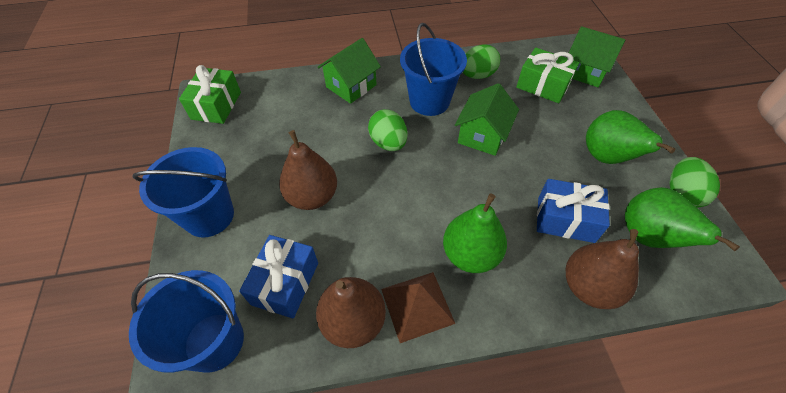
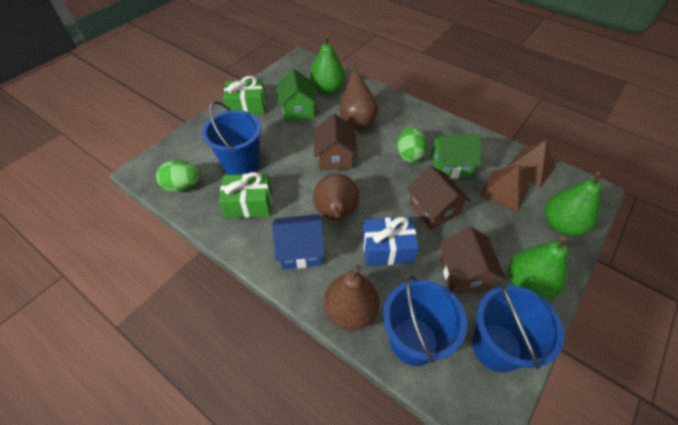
blue gift: [239,235,318,319] [537,179,610,243] = 2 -> [362,217,419,266] = 1
blue house: none = 0 -> [272,214,325,269] = 1
brown house: none = 0 -> [314,114,357,170] [407,165,471,229] [439,227,506,294] = 3
brown pyramid: [381,272,455,343] = 1 -> [480,164,530,212] [506,141,556,188] = 2
green egg: [368,109,407,151] [462,44,500,79] [669,157,720,208] = 3 -> [156,160,200,192] [397,127,427,163] = 2
green house: [318,38,381,104] [455,83,519,156] [566,26,625,87] = 3 -> [276,69,317,121] [431,134,481,179] = 2

